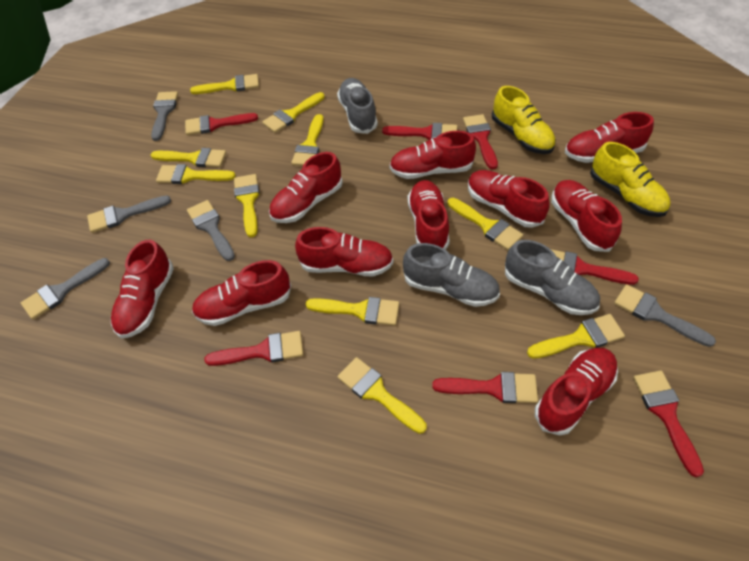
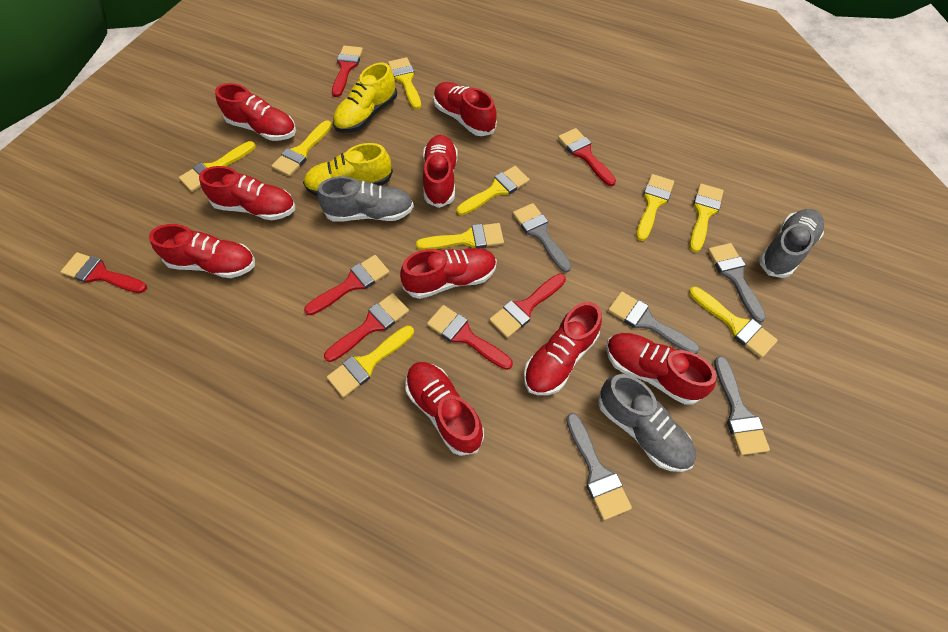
red shoe: [111,240,174,339] [192,260,291,326] [269,152,343,223] [295,227,393,277] [389,131,476,179] [407,180,450,250] [468,170,550,228] [535,348,618,436] [551,180,622,252] [565,112,654,163] = 10 -> [149,224,255,278] [199,166,295,220] [215,83,296,141] [400,248,497,299] [405,362,484,456] [423,135,458,208] [433,82,497,136] [524,302,602,395] [606,333,717,405] = 9
yellow brush: [151,148,226,167] [156,164,236,184] [190,74,259,94] [234,174,260,237] [262,92,325,133] [291,114,324,166] [306,297,399,326] [337,357,426,434] [447,198,523,250] [527,314,625,359] = 10 -> [179,141,256,192] [271,120,332,176] [327,326,414,397] [388,57,421,110] [416,223,504,250] [457,166,530,215] [636,174,674,241] [689,287,778,358] [690,183,724,252] = 9

